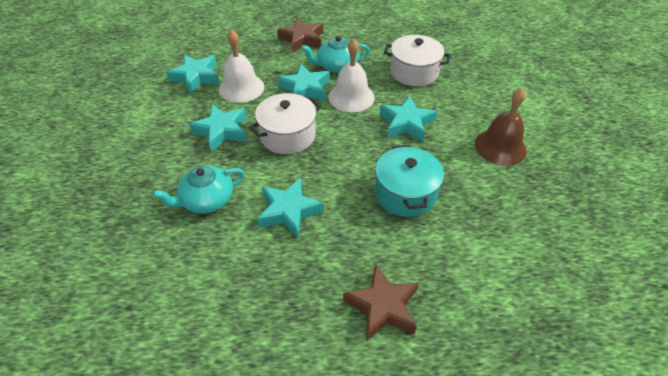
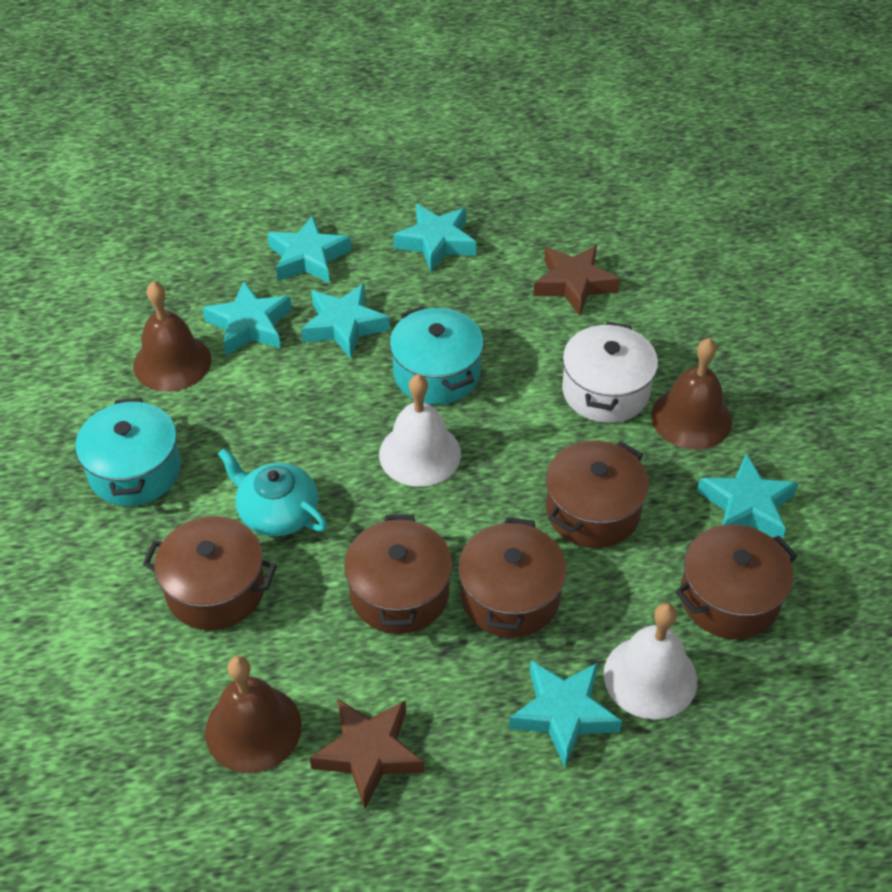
brown bell: [475,88,527,166] = 1 -> [133,281,211,392] [205,656,302,773] [651,338,732,450] = 3
brown pot: none = 0 -> [143,516,277,630] [344,515,452,634] [458,517,566,638] [546,441,649,548] [675,524,797,639] = 5
turquoise pot: [375,145,444,217] = 1 -> [75,398,181,506] [390,306,484,405] = 2
turquoise star: [166,54,220,94] [189,104,247,152] [257,178,324,238] [278,64,330,101] [380,96,437,142] = 5 -> [203,281,292,355] [267,215,351,284] [301,284,390,359] [393,204,476,272] [509,661,622,767] [697,454,799,539] = 6
turquoise teapot: [153,166,245,213] [301,35,370,73] = 2 -> [218,448,327,536] = 1
white pot: [250,93,321,154] [384,35,451,86] = 2 -> [562,322,658,423] = 1

